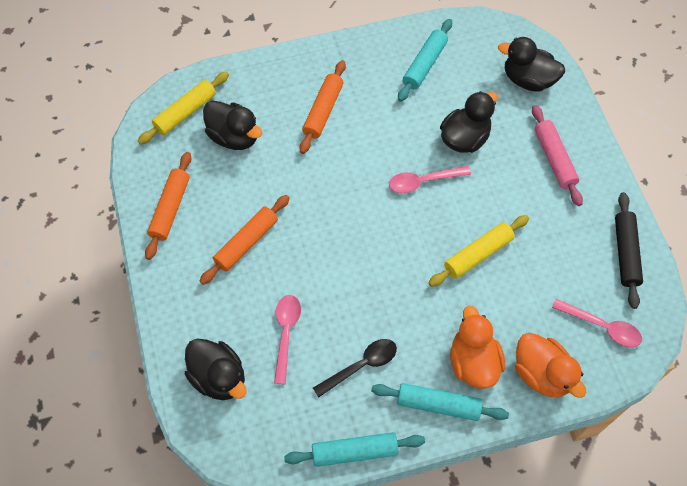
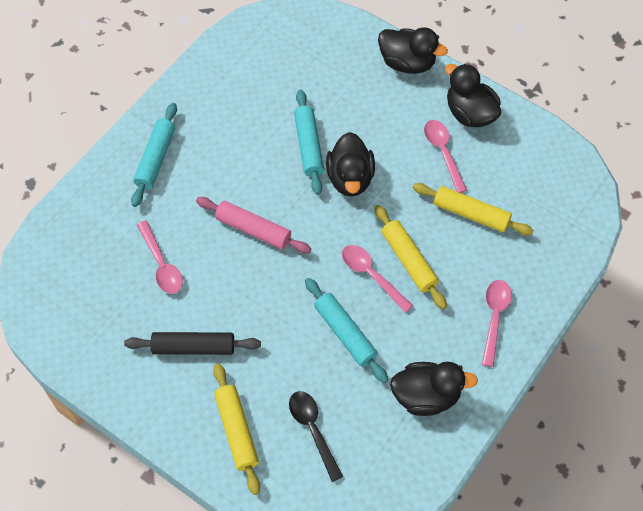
orange duck: [450,306,505,388] [515,333,587,398] = 2 -> none = 0
orange rolling pin: [145,152,191,260] [200,195,290,285] [299,60,346,154] = 3 -> none = 0
pink spoon: [274,295,301,384] [389,166,471,193] [552,299,642,347] = 3 -> [137,221,183,294] [342,245,413,313] [424,120,467,193] [482,280,512,367] = 4
yellow rolling pin: [138,72,229,145] [429,215,529,287] = 2 -> [213,363,260,495] [375,205,447,309] [413,183,534,236] = 3

